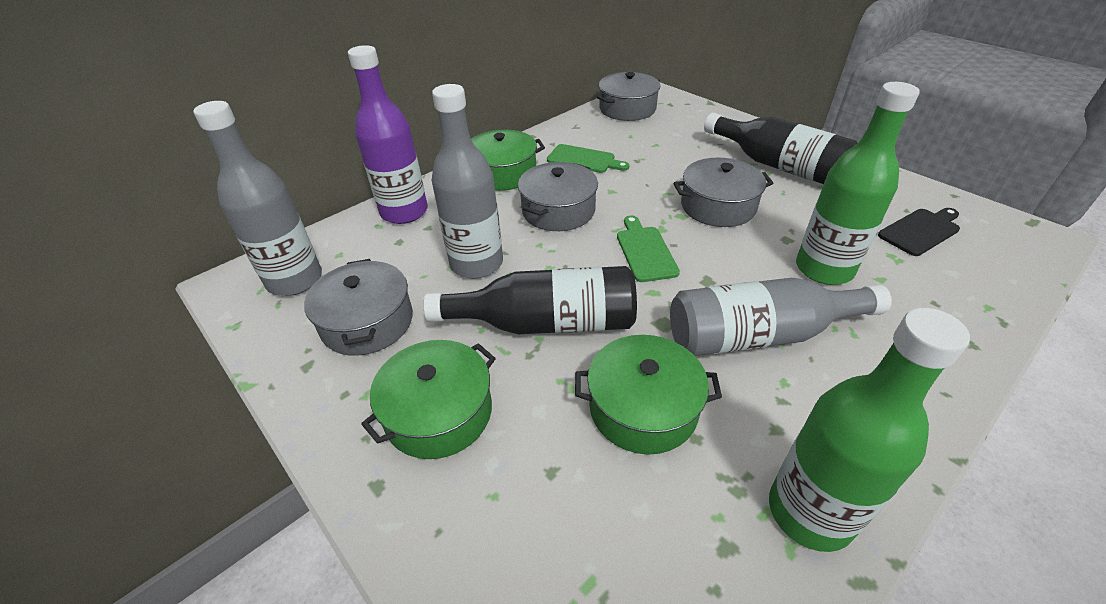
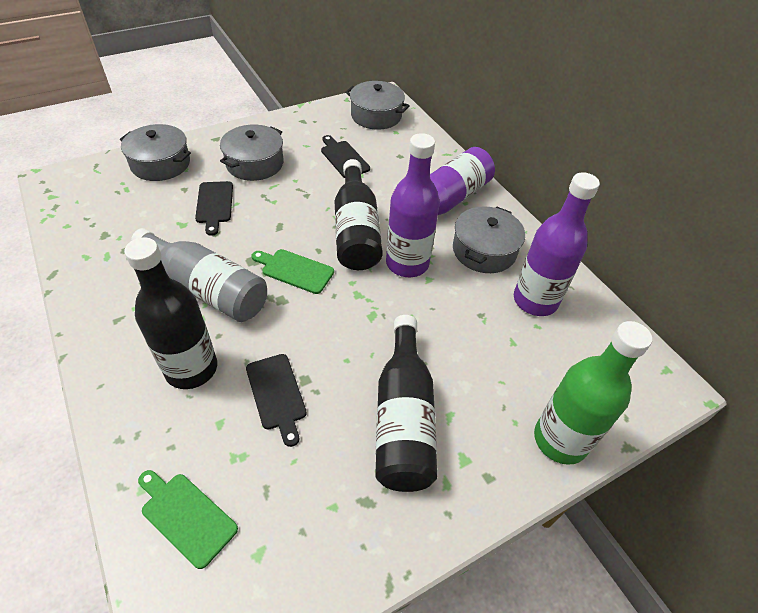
black bottle: [424,266,637,334] [704,113,857,184] = 2 -> [124,237,217,389] [335,159,383,270] [375,315,437,492] = 3
black cutting board: [878,208,960,256] = 1 -> [195,181,233,236] [246,354,307,447] [321,135,370,178] = 3
green bottle: [769,308,970,552] [796,82,919,285] = 2 -> [534,321,652,465] = 1
green pot: [361,340,496,459] [471,129,545,191] [575,335,722,455] = 3 -> none = 0
grey bottle: [193,101,322,296] [432,84,503,279] [670,278,892,356] = 3 -> [131,228,267,322] = 1
purple bottle: [348,45,428,224] = 1 -> [386,133,440,277] [388,147,495,222] [514,172,600,316] = 3

